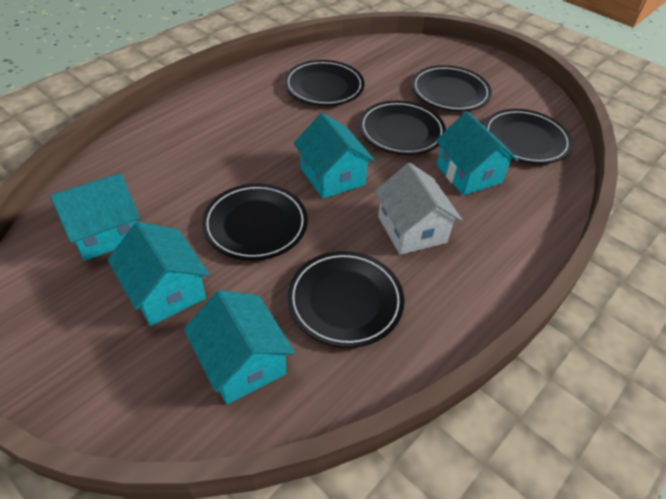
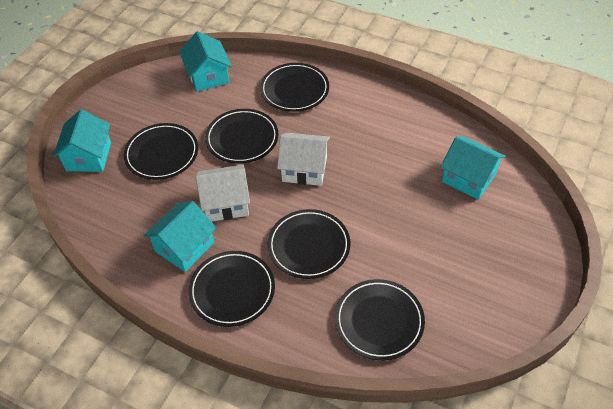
turquoise house: [50,173,140,261] [108,221,210,326] [184,290,295,404] [294,113,375,199] [436,111,518,195] = 5 -> [53,109,111,172] [144,201,216,272] [179,31,232,92] [441,136,506,200] = 4
white house: [374,162,462,255] = 1 -> [196,165,250,222] [277,133,330,186] = 2

